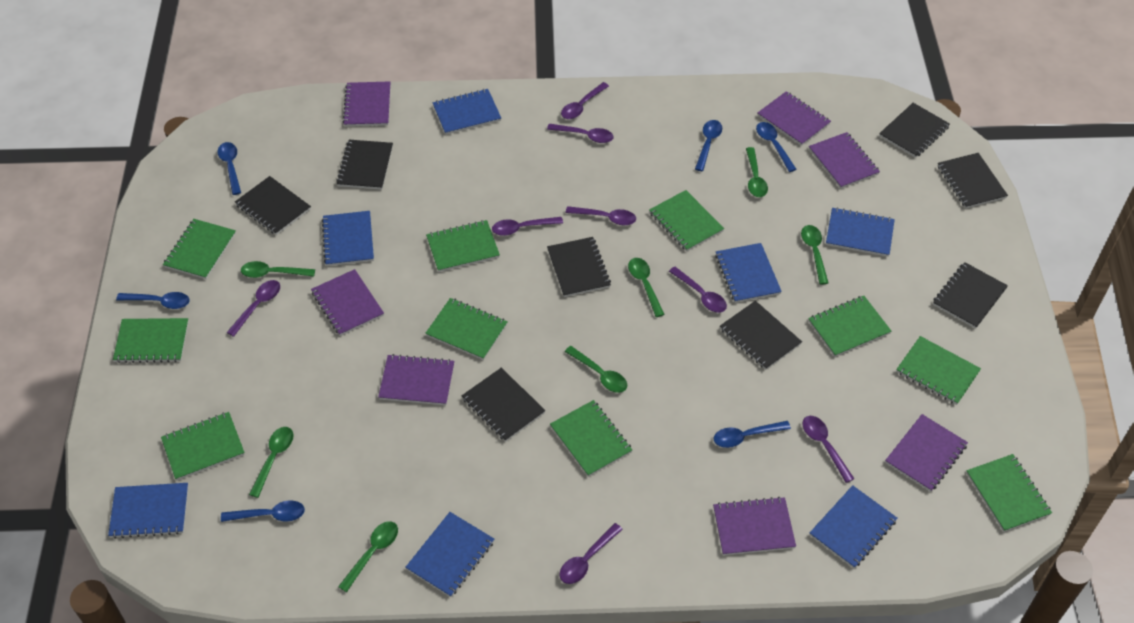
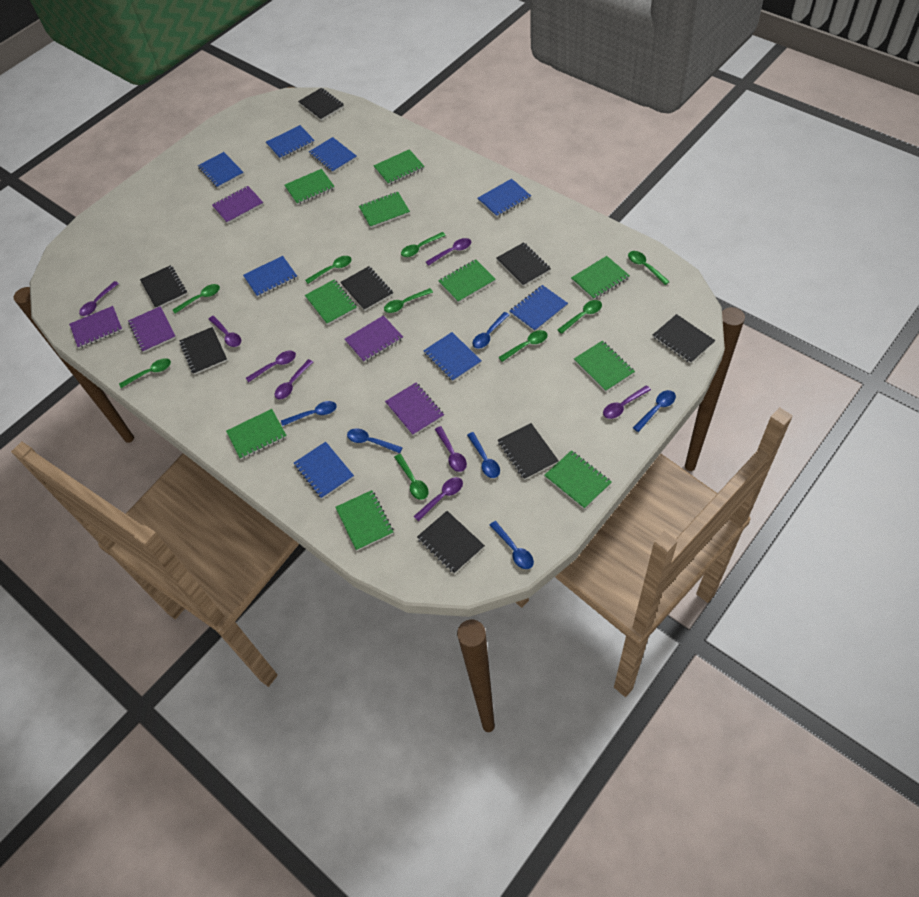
blue notebook: [108,483,188,539] [322,211,374,266] [405,512,494,597] [433,89,501,135] [715,243,782,303] [810,485,898,568] [826,207,895,257] = 7 -> [198,152,244,188] [243,256,297,297] [266,125,315,160] [294,442,354,499] [309,137,357,173] [423,332,481,382] [478,179,531,217] [509,285,568,332] = 8
green spoon: [241,261,315,278] [249,427,293,498] [338,521,398,592] [565,346,627,393] [628,258,665,317] [746,147,768,197] [801,225,828,285] = 7 -> [119,358,171,388] [173,284,220,314] [305,256,352,284] [384,288,433,313] [394,454,429,500] [401,232,446,257] [498,330,547,362] [557,300,602,334] [628,251,670,285] = 9
purple notebook: [311,269,384,336] [343,81,390,127] [378,354,454,405] [713,497,796,555] [757,91,831,146] [809,132,880,189] [885,414,968,492] = 7 -> [69,306,123,349] [128,306,176,352] [212,186,264,224] [344,315,403,362] [385,383,444,436] = 5

